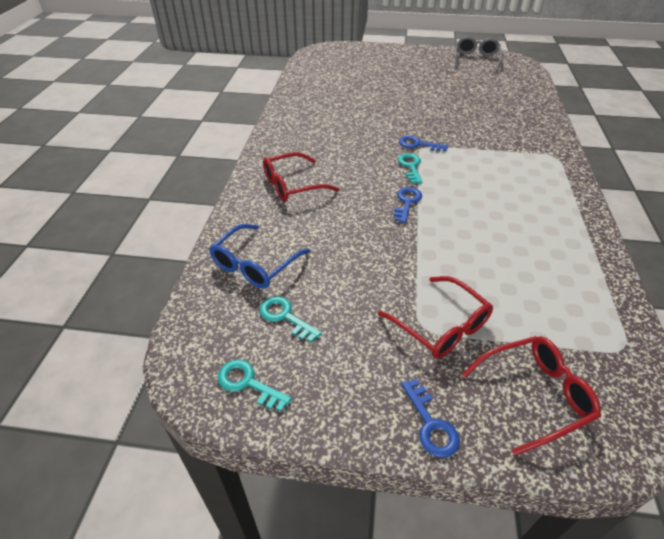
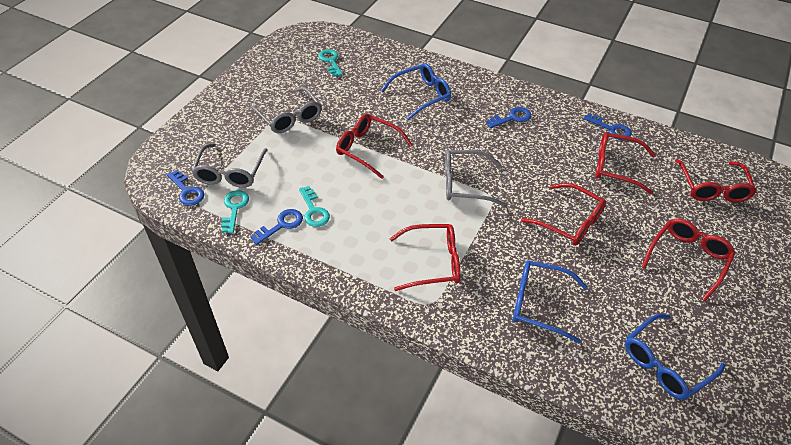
blue glasses: [209,224,310,289] = 1 -> [381,63,451,120] [513,260,588,343] [625,314,725,400] = 3
blue key: [394,187,422,223] [399,136,448,152] [401,379,460,458] = 3 -> [167,170,204,206] [251,209,303,245] [486,107,531,128] [583,113,632,140] = 4
grey glasses: [455,36,503,71] = 1 -> [191,143,268,188] [251,87,321,133] [445,150,505,206] = 3
red glasses: [263,152,339,202] [378,276,493,359] [462,336,601,455] = 3 -> [336,114,412,179] [389,224,460,291] [521,183,606,246] [595,132,655,194] [642,218,735,301] [675,159,756,202] = 6

